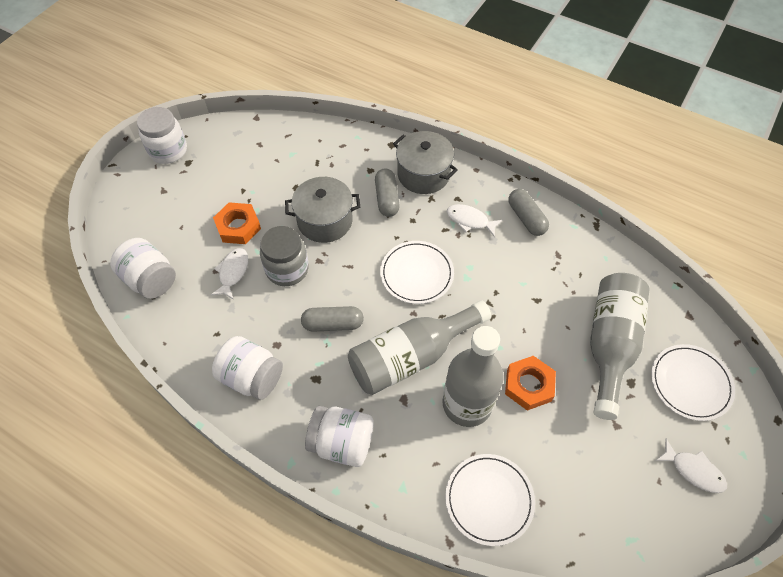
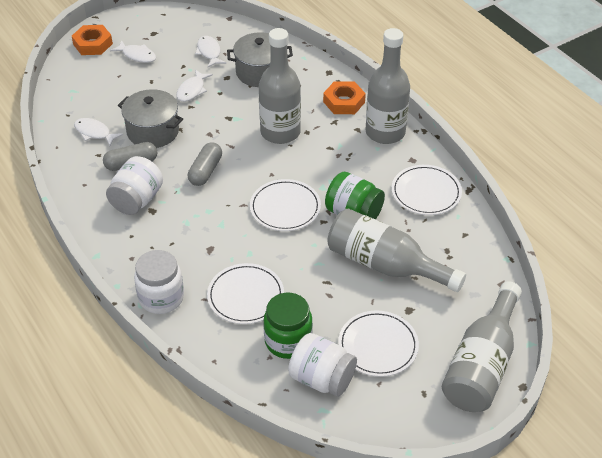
green jar: none = 0 -> [263,293,313,359] [325,172,385,220] = 2
grey bottle: [348,300,491,395] [442,326,504,427] [590,273,650,420] = 3 -> [259,28,301,144] [327,208,466,292] [365,28,410,144] [442,281,522,412] = 4
grey capsule: [301,306,364,332] [375,168,400,217] [508,189,549,236] = 3 -> [103,142,157,171] [188,142,222,186] = 2
grey jar: [260,226,309,286] = 1 -> none = 0
white fish: [211,248,248,300] [447,204,502,237] [655,439,727,493] = 3 -> [74,118,123,146] [110,40,156,63] [176,69,213,102] [195,36,226,68] = 4
white jar: [110,238,176,299] [137,107,187,164] [212,336,283,400] [305,406,374,467] = 4 -> [106,156,163,215] [134,250,184,314] [288,333,357,397] = 3
white plate: [380,241,454,304] [445,454,535,546] [651,344,735,421] = 3 -> [207,263,284,324] [250,179,321,231] [338,310,419,377] [392,165,462,215] = 4

